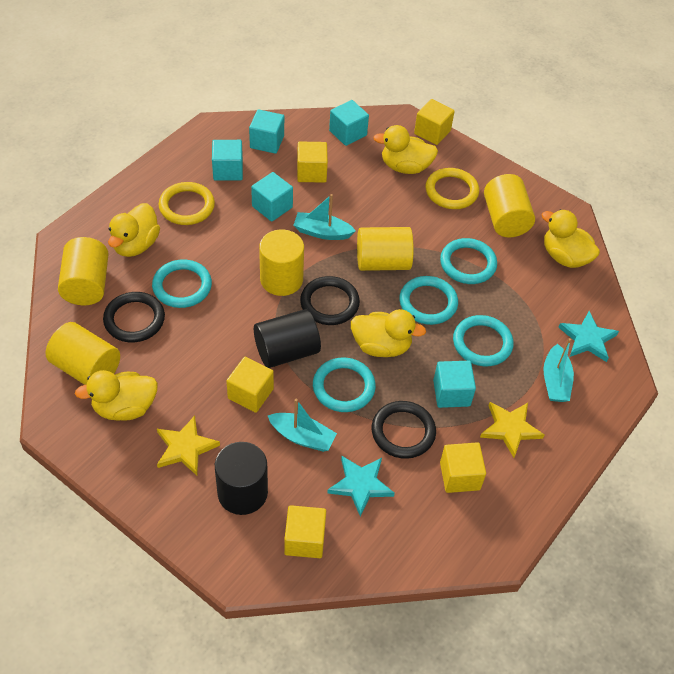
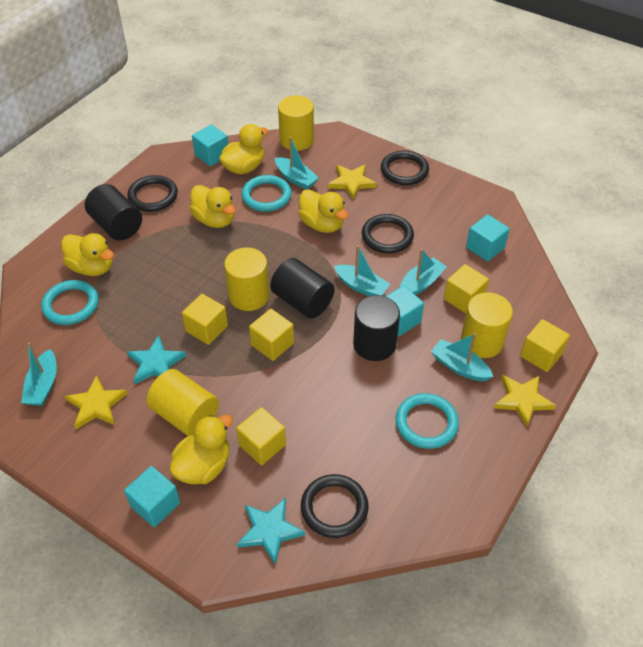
black cylinder: [215,442,268,515] [254,309,321,368] = 2 -> [85,184,142,241] [270,258,335,319] [353,295,400,361] = 3
black ring: [103,292,165,342] [300,276,360,325] [372,401,436,459] = 3 -> [127,175,178,212] [301,474,369,538] [362,214,414,253] [381,150,429,185] = 4
turquoise boat: [268,399,337,452] [293,194,356,240] [543,338,574,402] = 3 -> [21,342,57,406] [275,137,319,190] [334,245,390,296] [400,249,447,295] [431,333,493,381] = 5
turquoise cube: [212,140,243,181] [249,109,284,154] [251,172,293,222] [329,100,369,146] [433,361,476,408] = 5 -> [124,466,180,527] [192,124,228,167] [385,285,424,336] [466,214,510,262] = 4
turquoise ring: [152,259,212,308] [313,357,376,412] [399,276,458,325] [440,238,497,284] [453,315,514,366] = 5 -> [41,280,99,325] [241,175,292,211] [396,393,459,449] = 3
yellow cylinder: [46,322,120,385] [58,237,109,305] [259,229,304,296] [357,227,414,271] [484,174,535,238] = 5 -> [146,369,219,436] [224,247,270,311] [278,95,314,151] [461,292,513,358] = 4
yellow ring: [158,182,215,225] [425,168,479,209] = 2 -> none = 0
yellow star: [157,416,220,476] [480,402,544,458] = 2 -> [65,375,128,429] [328,164,377,199] [494,375,556,427] = 3

